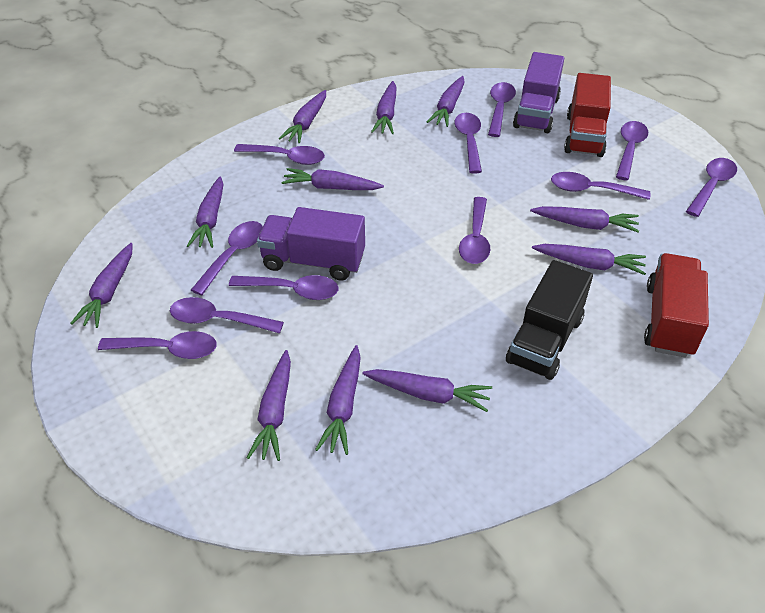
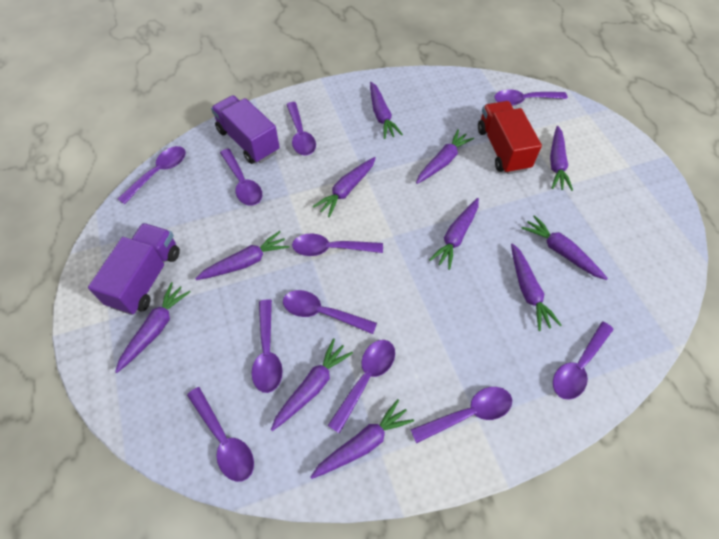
black truck: [506,260,593,380] = 1 -> none = 0
red truck: [564,73,611,157] [644,253,709,358] = 2 -> [478,101,542,174] = 1

